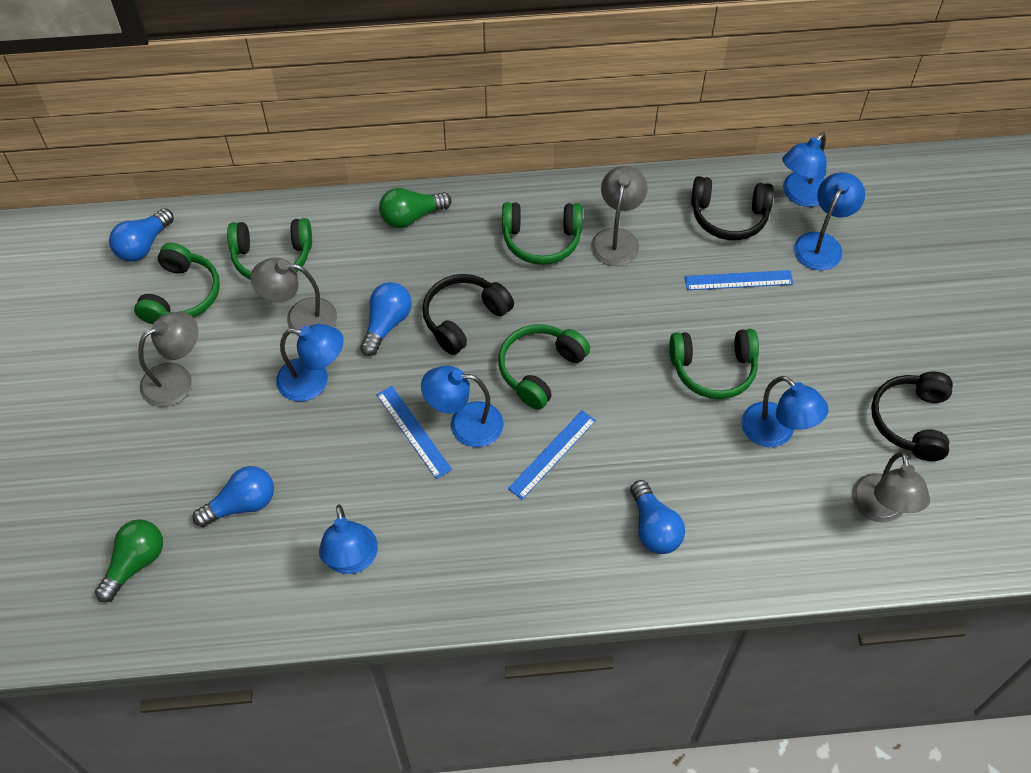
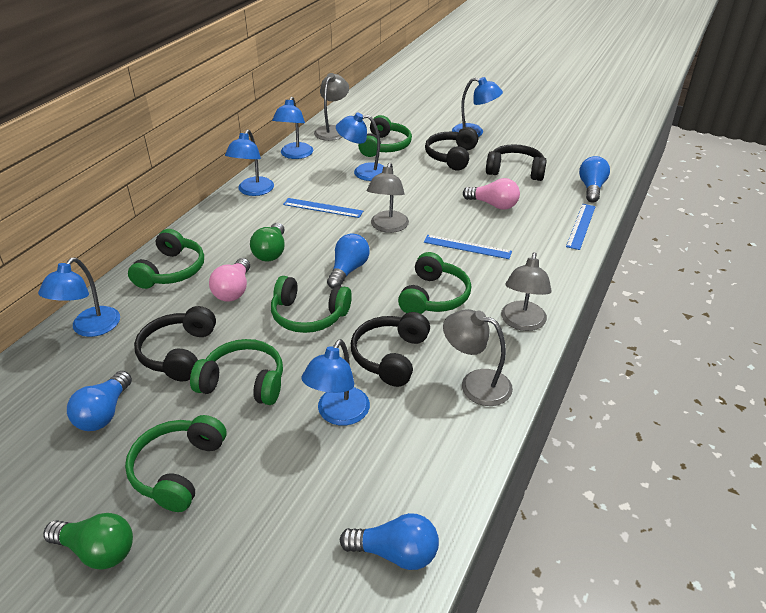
black headphones: [422,274,514,355] [691,176,774,240] [871,371,953,461] = 3 -> [134,306,216,381] [351,312,430,387] [425,127,479,170] [486,144,547,181] = 4
green headphones: [134,243,220,324] [227,218,312,279] [498,324,590,410] [502,202,583,265] [669,329,759,399] = 5 -> [125,415,226,512] [128,229,204,289] [190,339,283,405] [271,276,352,333] [358,115,412,157] [398,252,471,314] = 6
pink light bulb: none = 0 -> [209,258,250,302] [463,178,520,210] = 2

